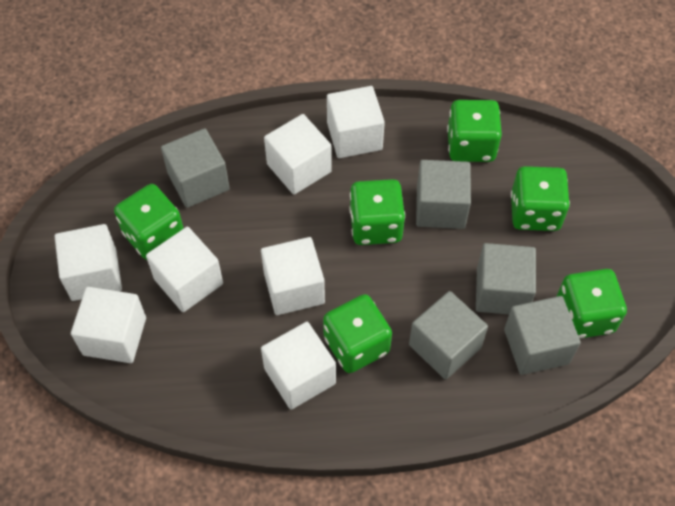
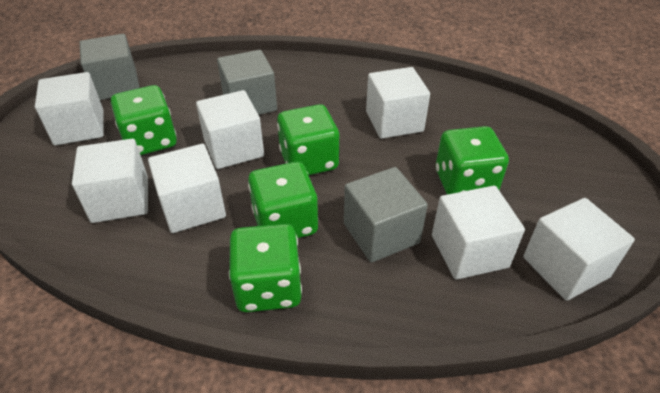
green dice: [114,184,184,260] [323,294,392,373] [349,179,405,245] [447,100,502,162] [511,166,570,231] [556,269,627,339] = 6 -> [111,85,177,155] [229,224,302,312] [248,162,318,238] [277,104,339,175] [436,126,509,195] = 5
grey cube: [161,128,230,208] [409,291,488,380] [416,160,471,229] [476,243,536,314] [504,296,581,375] = 5 -> [79,34,140,100] [217,50,277,115] [344,167,428,263] = 3

